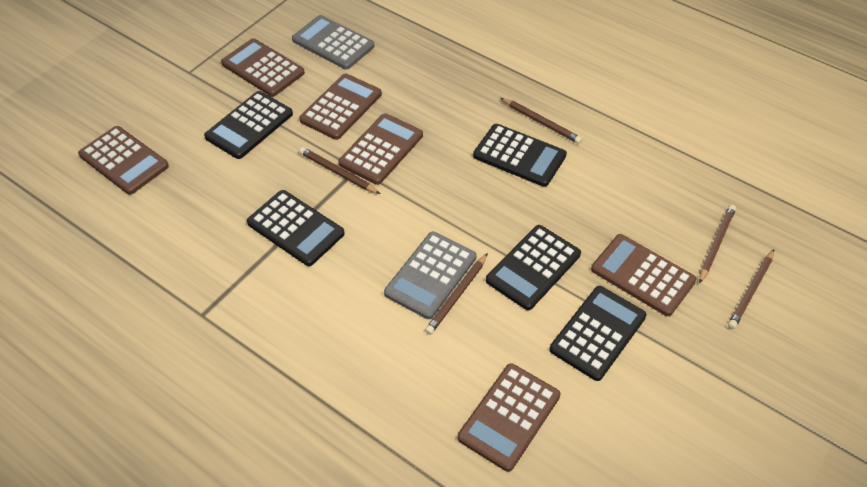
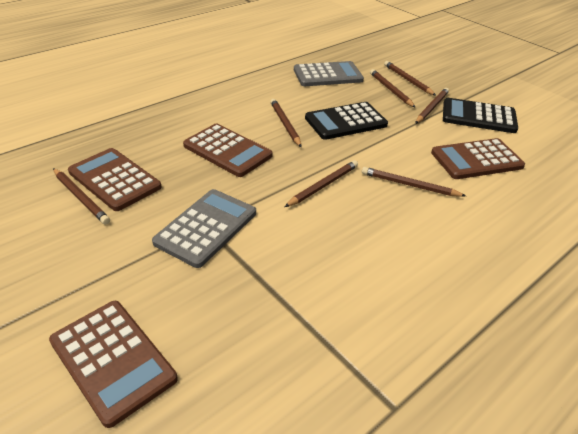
black calculator: [204,91,293,159] [247,190,345,266] [473,124,567,187] [486,225,581,310] [549,286,646,381] = 5 -> [305,102,388,140] [443,98,518,133] = 2
brown calculator: [78,126,169,195] [221,38,305,97] [299,74,382,140] [338,113,423,185] [458,363,561,472] [591,234,697,316] = 6 -> [49,301,178,428] [68,148,162,211] [183,123,272,177] [431,138,525,179] = 4
brown pencil: [299,147,380,194] [425,253,488,335] [501,98,582,144] [699,205,736,284] [728,250,774,329] = 5 -> [53,168,110,225] [270,99,302,147] [285,160,358,207] [362,167,466,197] [370,69,416,108] [384,61,436,96] [415,88,449,124] = 7

